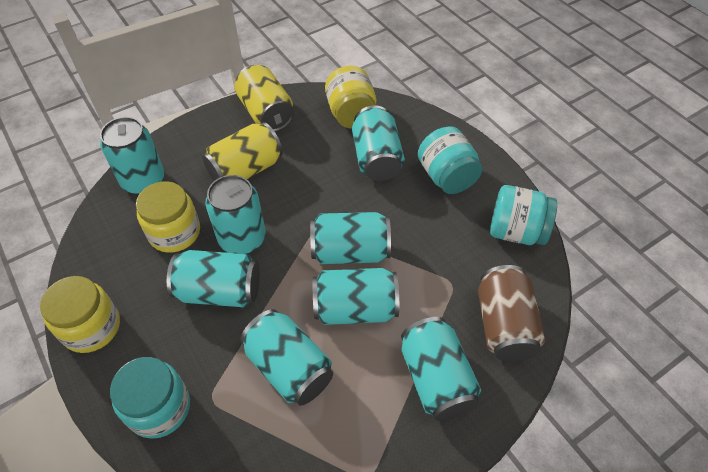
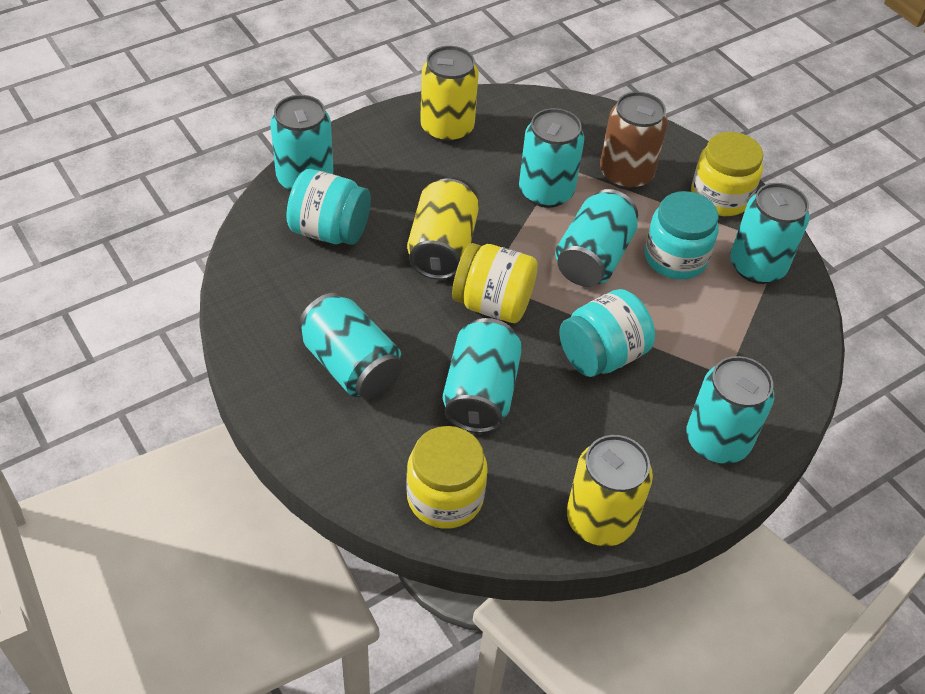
turquoise can: [100,117,164,194] [167,250,260,307] [205,175,266,254] [240,309,333,406] [310,212,391,264] [313,268,399,325] [352,105,405,181] [401,317,481,421] = 8 -> [270,95,334,192] [298,293,402,399] [443,318,522,433] [519,108,584,208] [555,189,638,287] [686,356,774,464] [730,183,810,284] = 7
yellow can: [202,122,283,181] [234,65,294,132] = 2 -> [407,179,479,280] [420,46,479,143] [567,435,653,546] = 3

